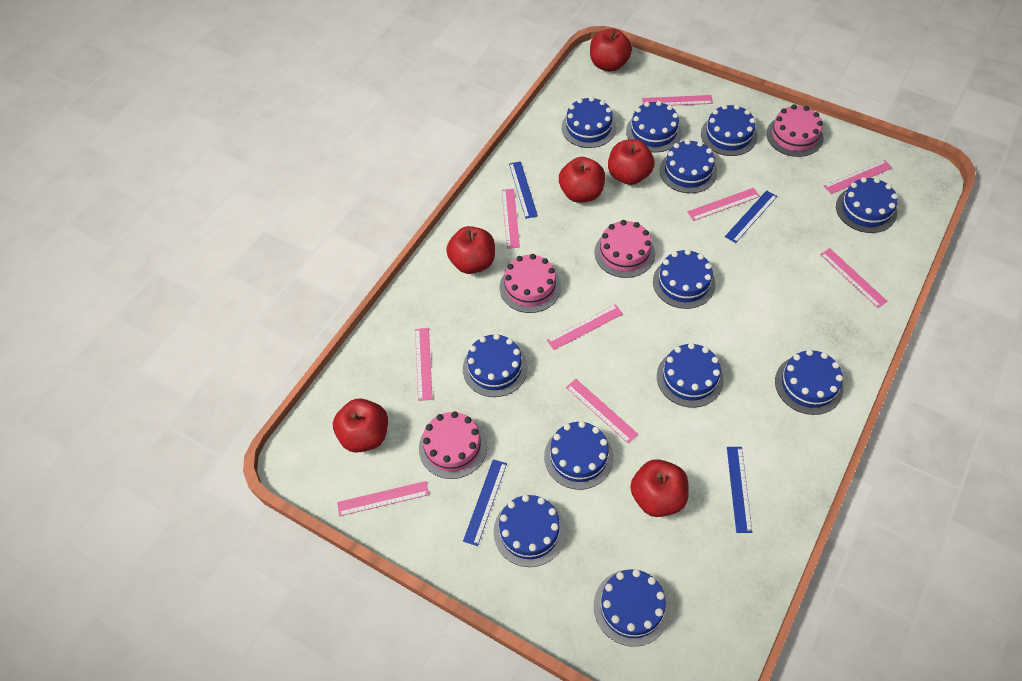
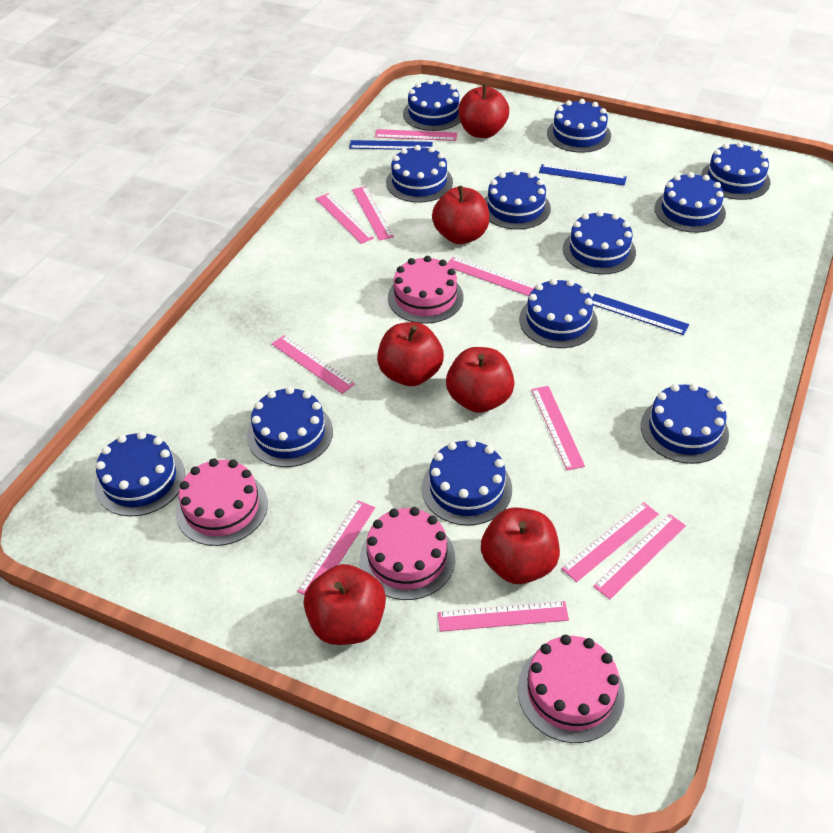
blue ruler: [463,459,507,546] [509,161,538,219] [725,190,777,243] [727,447,752,533] = 4 -> [349,140,433,150] [539,164,627,185] [592,294,689,335] = 3
pink ruler: [337,481,429,516] [415,328,433,401] [502,189,520,249] [547,304,623,350] [566,379,638,443] [642,95,713,106] [687,188,760,221] [820,248,888,308] [824,160,892,194] = 9 -> [272,335,355,394] [297,500,375,595] [315,193,374,244] [352,186,394,241] [375,129,457,141] [438,601,569,632] [447,257,535,296] [531,386,585,470] [561,502,659,582] [593,514,686,599] = 10

